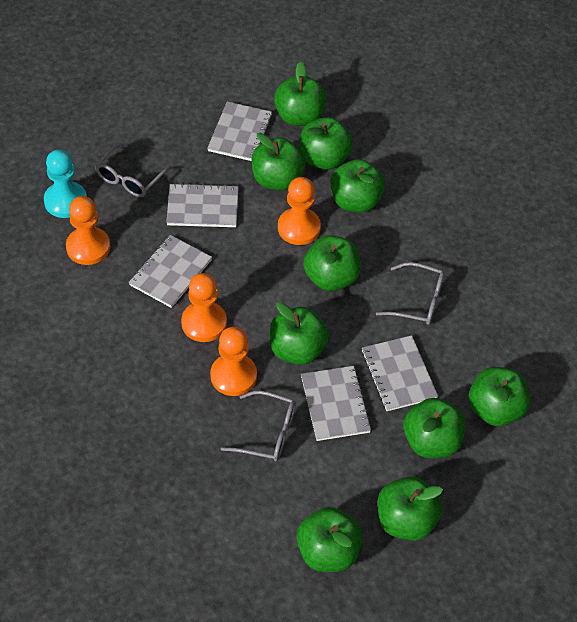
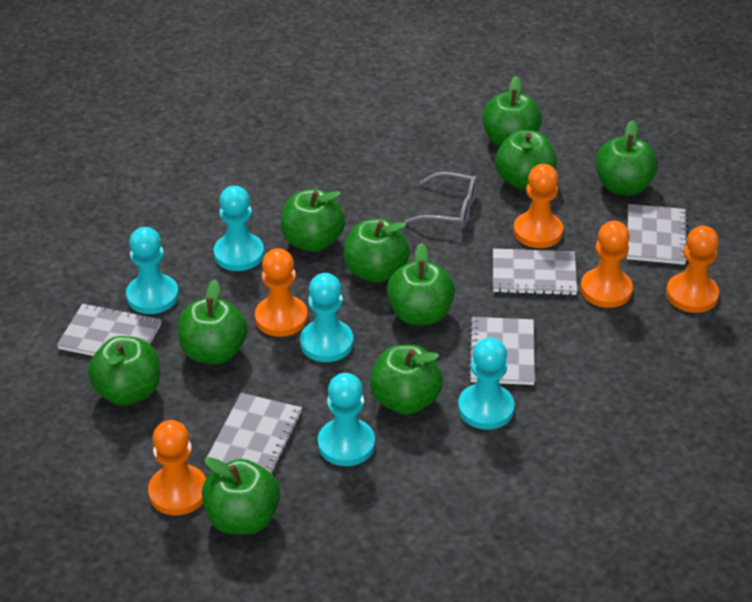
grey glasses: [95,144,173,197] [221,391,296,461] [376,262,445,325] = 3 -> [405,172,477,228] = 1
orange pawn: [66,196,110,265] [181,273,227,342] [210,327,257,396] [278,177,321,245] = 4 -> [148,420,206,516] [255,248,308,337] [513,164,563,248] [580,221,633,308] [666,226,719,313] = 5
turquoise pawn: [44,149,87,218] = 1 -> [126,227,179,314] [214,186,264,271] [300,273,353,362] [318,373,375,466] [458,337,515,430] = 5

